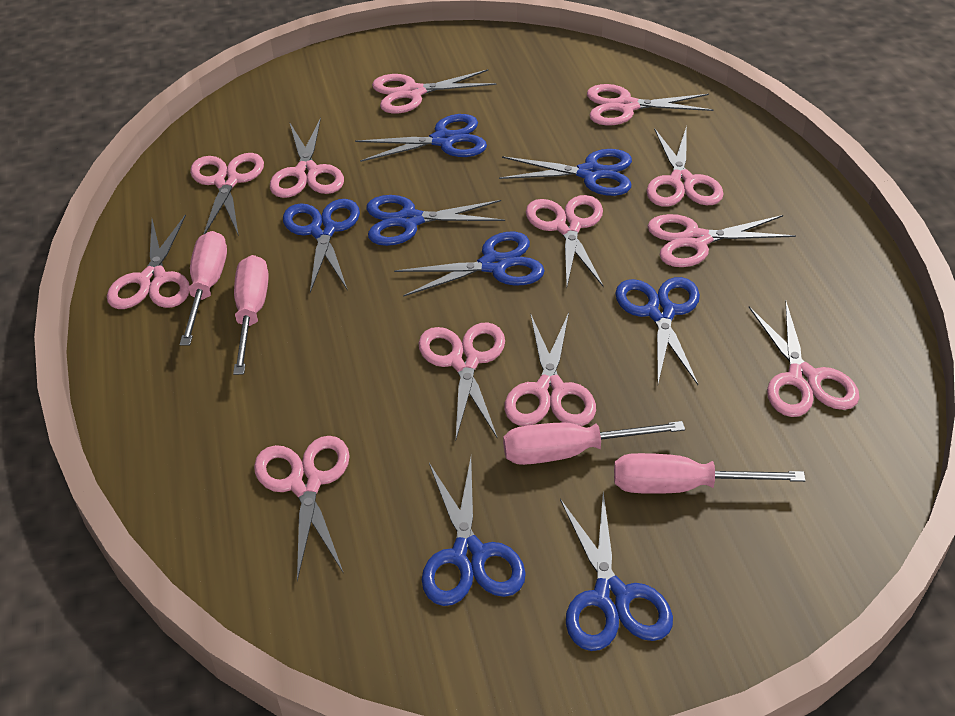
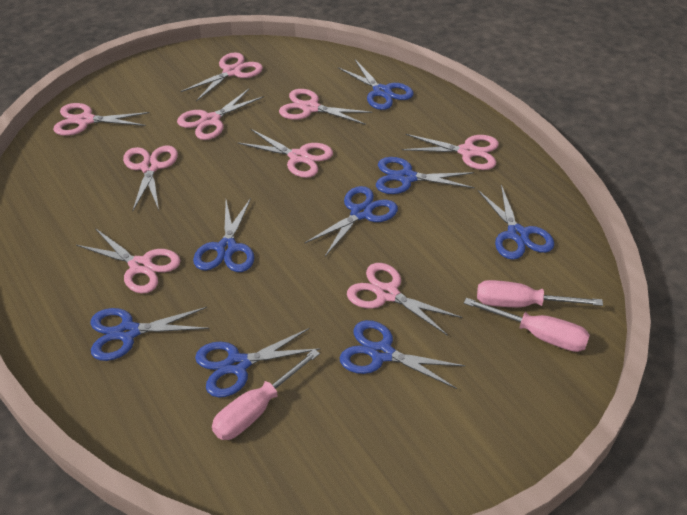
pink scissors: [107,214,190,309] [190,153,264,236] [254,436,350,581] [270,118,344,198] [372,69,497,114] [419,322,505,439] [504,313,596,426] [526,195,603,286] [587,84,713,125] [647,126,724,207] [647,214,796,267] [749,302,859,417] = 12 -> [53,103,150,136] [76,228,181,293] [123,145,178,210] [177,89,264,140] [181,52,263,101] [237,129,333,178] [279,89,373,125] [347,263,462,336] [402,134,499,170] = 9
pink screwdriver: [180,231,227,345] [233,255,269,375] [503,421,685,465] [614,453,806,494] = 4 -> [212,349,320,440] [464,298,590,352] [477,280,603,307] = 3

